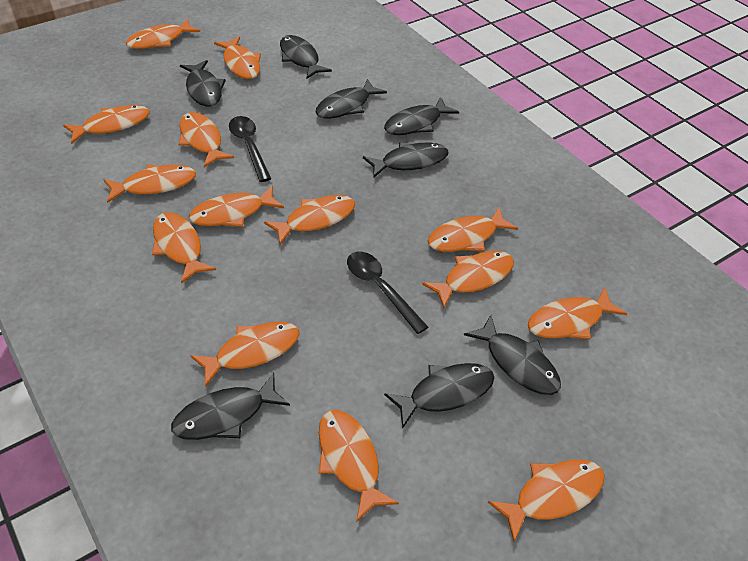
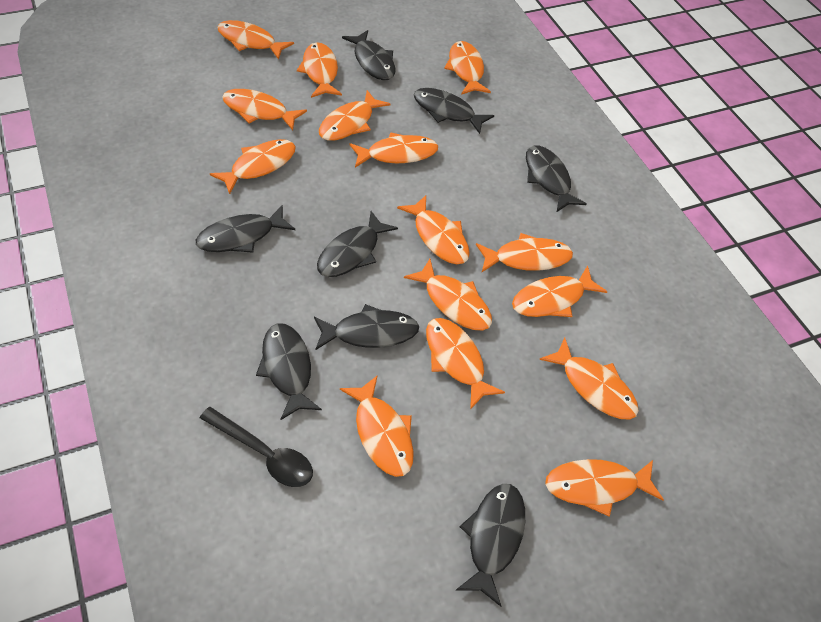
black spoon: [229,116,271,182] [347,252,428,334] = 2 -> [200,407,313,487] = 1
orange fish: [63,105,149,144] [103,164,196,203] [126,18,200,49] [152,212,216,284] [178,112,234,167] [189,185,284,227] [190,322,300,387] [214,37,261,79] [264,195,355,245] [319,410,399,522] [422,251,514,308] [428,207,518,252] [488,459,605,542] [528,288,627,339] = 14 -> [210,139,296,194] [217,20,294,60] [222,89,307,130] [297,42,342,98] [319,90,390,141] [340,375,414,477] [349,132,438,168] [397,195,470,264] [404,259,492,330] [426,318,505,409] [444,41,491,95] [476,233,573,272] [512,265,607,317] [539,338,639,420] [545,459,664,517] = 15

